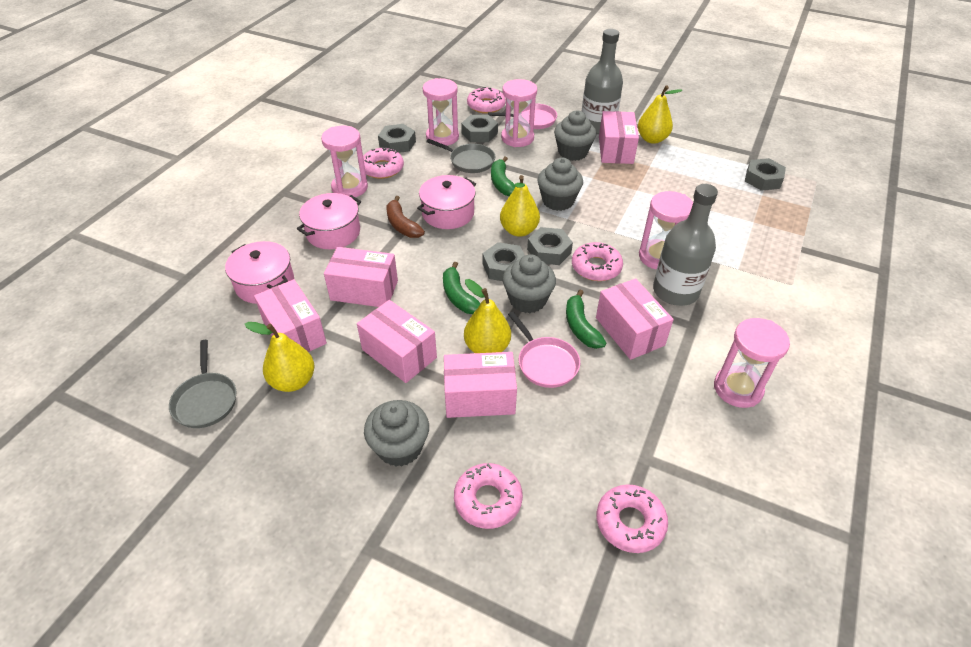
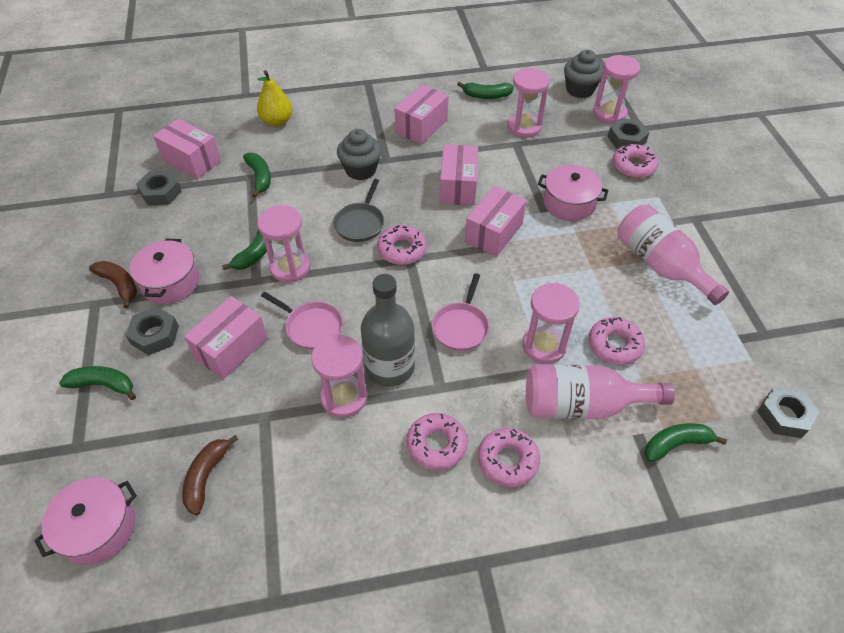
brown banana: [386,196,425,238] = 1 -> [89,261,137,309] [182,435,238,515] = 2
green banana: [443,262,480,314] [491,157,515,196] [566,290,606,349] = 3 -> [59,366,136,400] [222,229,272,270] [243,153,271,198] [457,82,514,99] [645,423,727,462] = 5
grey bottle: [582,29,623,134] [653,184,718,306] = 2 -> [361,274,415,387] = 1
grey cupcake: [364,400,429,467] [503,254,556,313] [537,157,583,211] [554,111,596,161] = 4 -> [337,129,382,180] [564,50,604,98] = 2
grey nut: [378,124,416,153] [461,115,498,142] [483,242,525,281] [527,227,573,265] [745,158,786,191] = 5 -> [125,307,179,355] [136,170,182,206] [608,118,650,149] [757,386,820,438] = 4
grey pan: [169,340,237,428] [426,139,495,173] = 2 -> [333,179,384,242] = 1
pink bottle: none = 0 -> [526,364,675,419] [617,204,729,305] = 2
pink box: [254,279,327,352] [324,247,398,307] [357,300,437,383] [444,352,517,418] [596,278,674,360] [599,111,639,164] = 6 -> [153,118,221,179] [184,296,268,379] [394,84,449,144] [440,145,478,206] [465,186,527,257] = 5
yellow pear: [245,322,315,392] [464,279,511,353] [500,175,540,237] [638,85,682,144] = 4 -> [257,70,293,127] = 1

